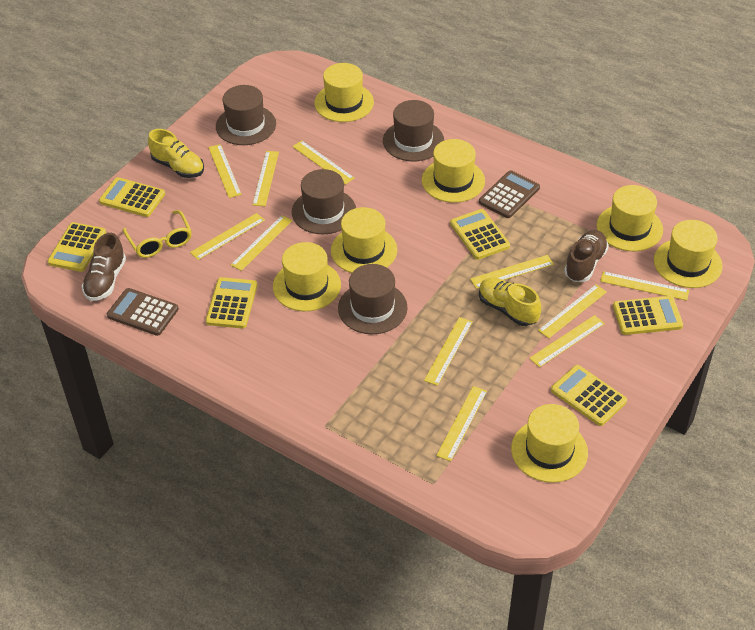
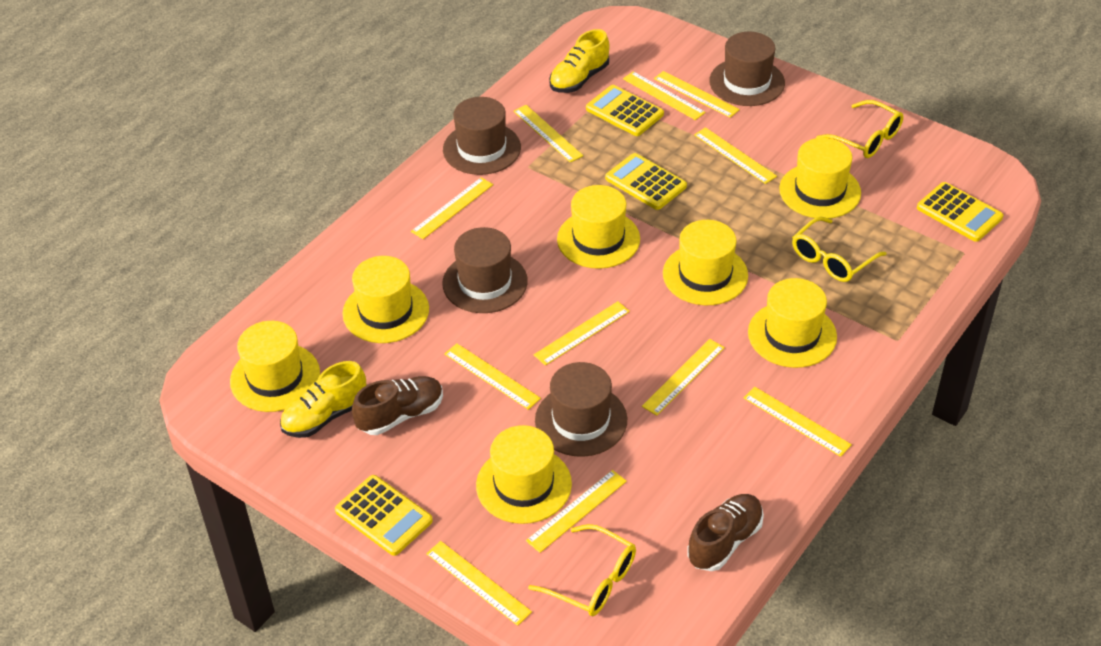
brown calculator: [107,288,179,336] [479,170,540,218] = 2 -> none = 0
yellow calculator: [48,222,106,272] [99,177,165,217] [206,277,257,328] [450,209,510,260] [551,365,627,426] [613,296,683,335] = 6 -> [335,475,433,556] [586,85,664,136] [605,153,687,210] [917,182,1003,242] = 4
yellow glasses: [123,210,191,258] = 1 -> [528,524,636,616] [792,216,887,282] [816,100,904,158] = 3

